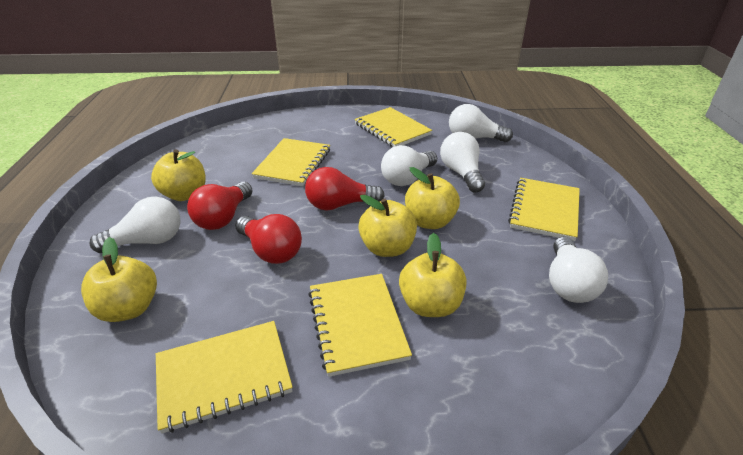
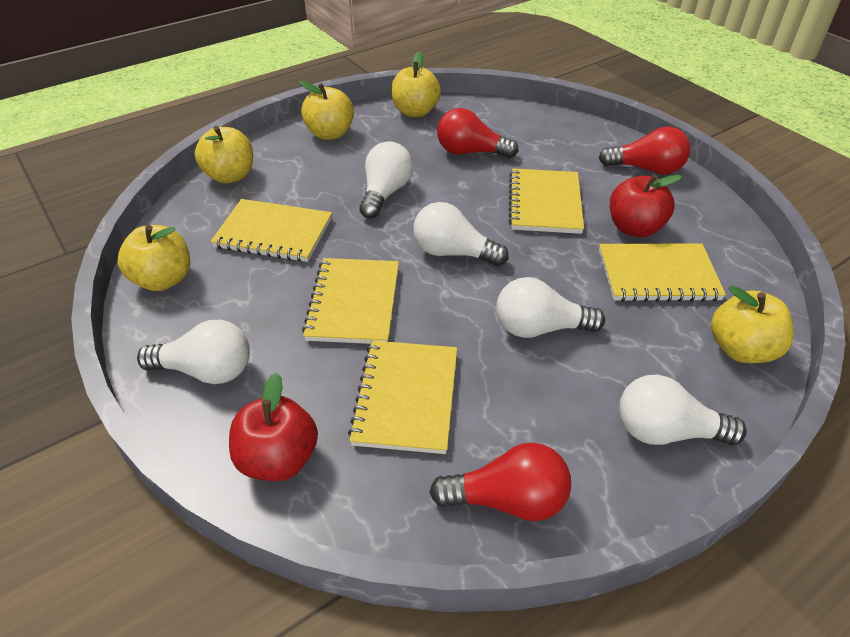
red apple: none = 0 -> [229,372,318,481] [610,174,682,237] = 2

